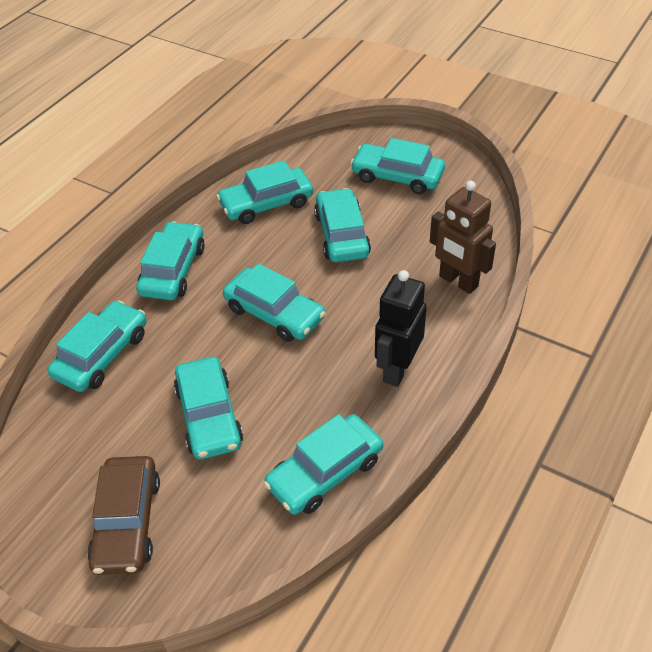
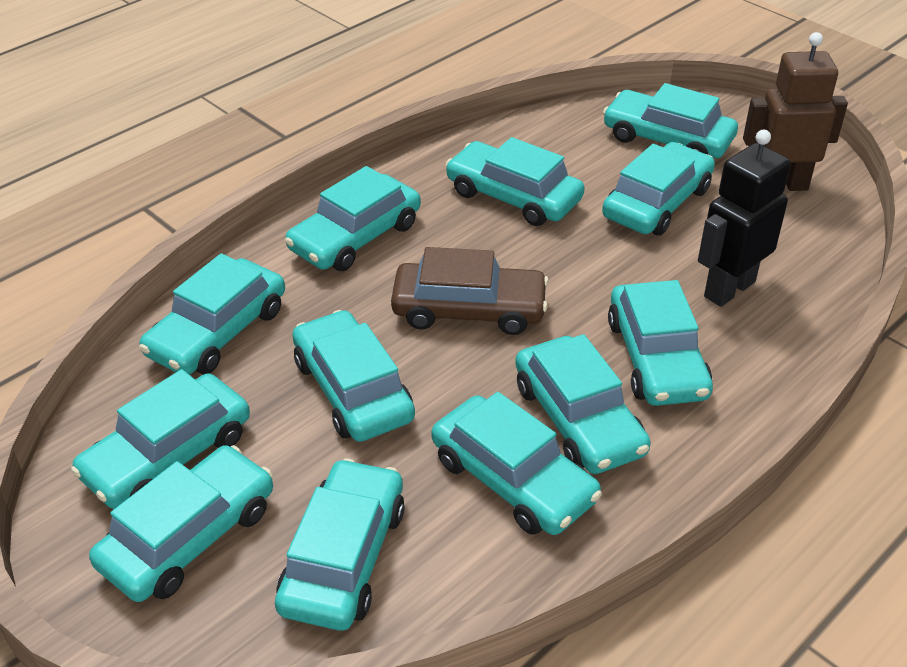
turquoise car: [47,301,146,392] [136,221,205,300] [174,357,243,459] [216,160,313,224] [223,263,326,342] [264,414,383,515] [314,188,371,262] [351,138,445,194] = 8 -> [71,369,250,509] [89,445,273,602] [139,253,285,375] [275,458,405,631] [285,166,421,271] [292,310,415,442] [431,392,602,535] [446,137,584,226] [515,334,651,474] [602,142,715,236] [603,83,738,158] [608,280,713,406] = 12

